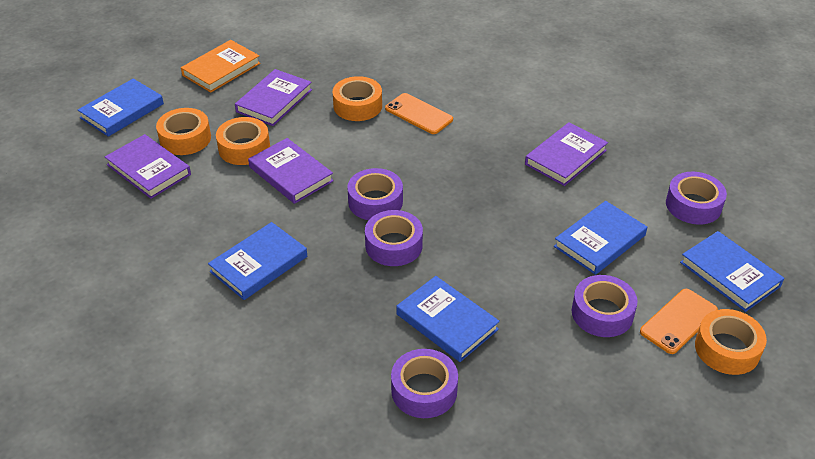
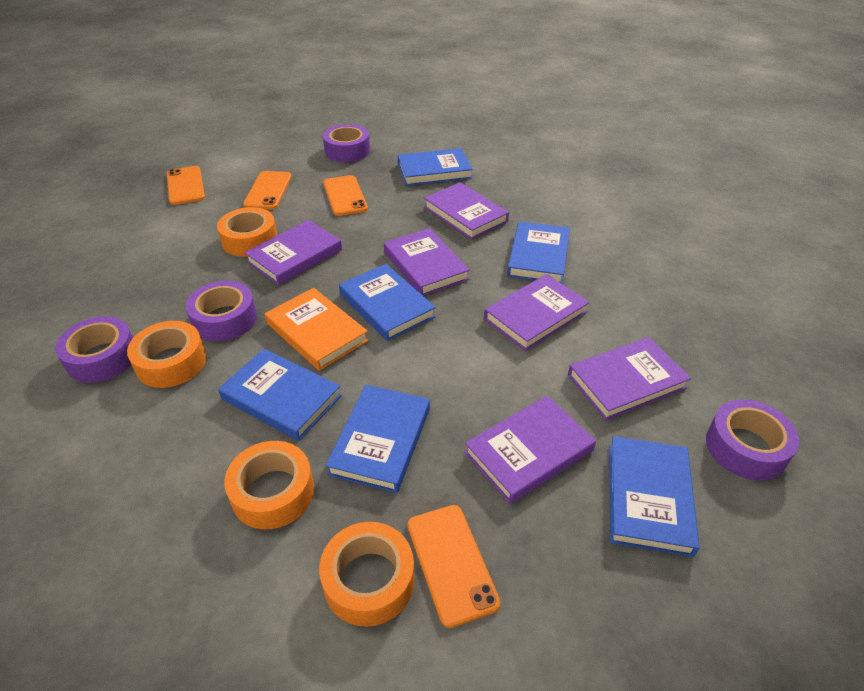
blue book: [78,79,164,137] [208,222,307,300] [396,276,500,362] [554,201,647,275] [680,231,784,312] = 5 -> [218,349,342,441] [325,385,430,493] [339,264,436,341] [398,148,473,186] [507,221,570,284] [609,436,700,557] = 6
orange phone: [385,93,453,134] [640,289,718,354] = 2 -> [167,166,205,205] [243,171,292,209] [323,175,368,216] [408,505,501,628] = 4
purple book: [105,134,191,199] [235,69,312,126] [248,138,334,204] [525,122,608,186] = 4 -> [244,220,342,285] [384,228,470,296] [424,182,509,240] [464,396,596,504] [484,274,590,351] [568,337,691,420] = 6
purple tape: [347,168,403,220] [365,210,423,266] [391,349,458,418] [572,275,637,337] [666,172,727,225] = 5 -> [55,316,133,383] [186,281,257,341] [323,124,370,162] [706,399,799,480] = 4

